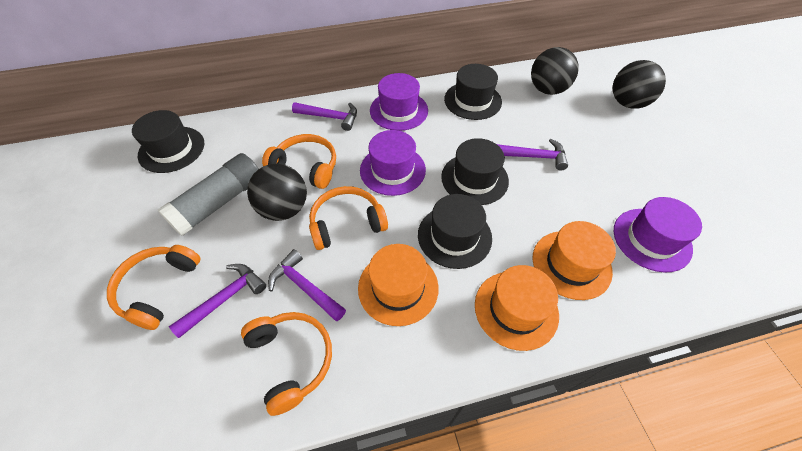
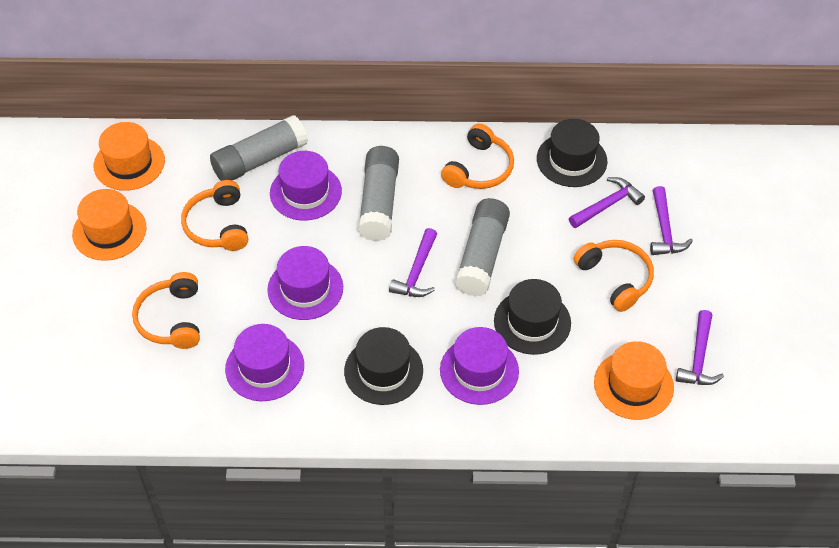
black ball: [247,164,307,221] [531,47,579,95] [613,60,666,109] = 3 -> none = 0
black hat: [132,110,204,173] [418,194,492,269] [441,138,509,205] [444,64,502,120] = 4 -> [344,327,423,405] [494,279,571,355] [537,119,607,187] = 3
grey glue stick: [157,153,258,236] = 1 -> [210,115,308,181] [358,146,399,241] [455,198,510,297] = 3
purple hat: [360,130,426,196] [370,73,428,131] [614,197,702,273] = 3 -> [225,324,304,401] [267,246,343,320] [270,151,342,221] [440,327,519,405] = 4

